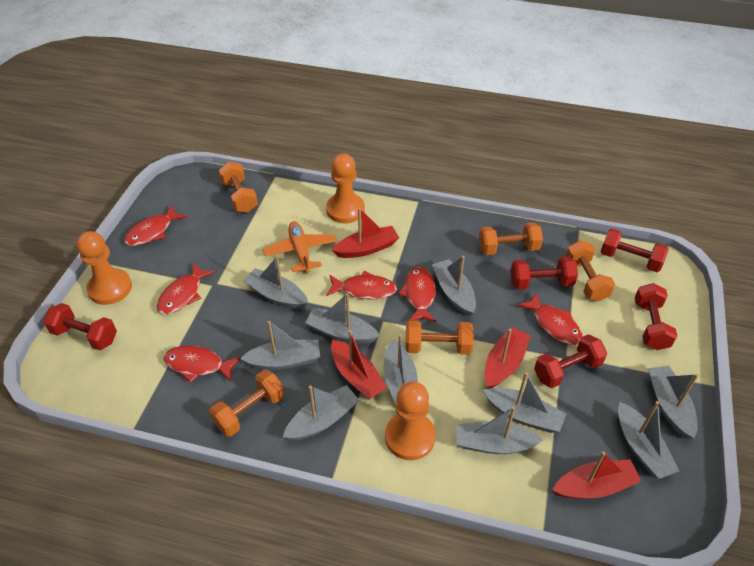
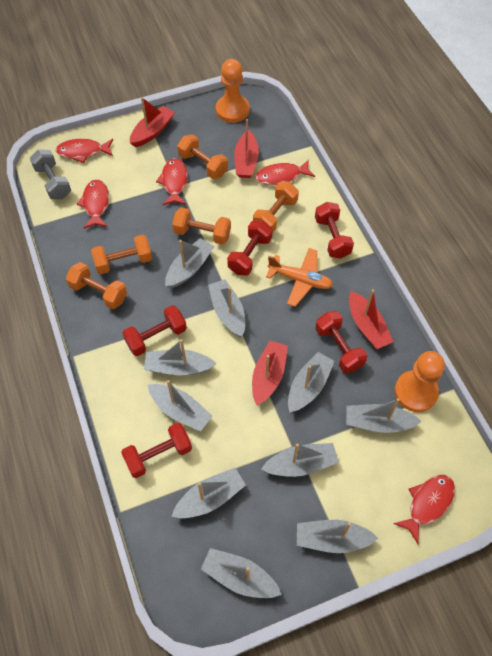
grey dumbbell: none = 0 -> [30,149,71,199] = 1
orange pawn: [77,231,132,305] [326,153,365,223] [385,382,436,460] = 3 -> [216,59,249,123] [395,351,445,412] = 2
red fish: [124,205,187,246] [157,263,215,315] [163,345,241,383] [326,270,397,299] [398,267,436,322] [517,292,583,345] = 6 -> [56,139,113,163] [77,179,109,229] [156,158,188,205] [256,159,315,185] [393,475,455,544] = 5

